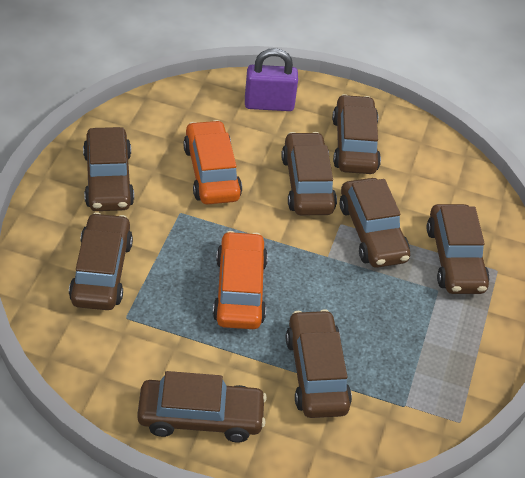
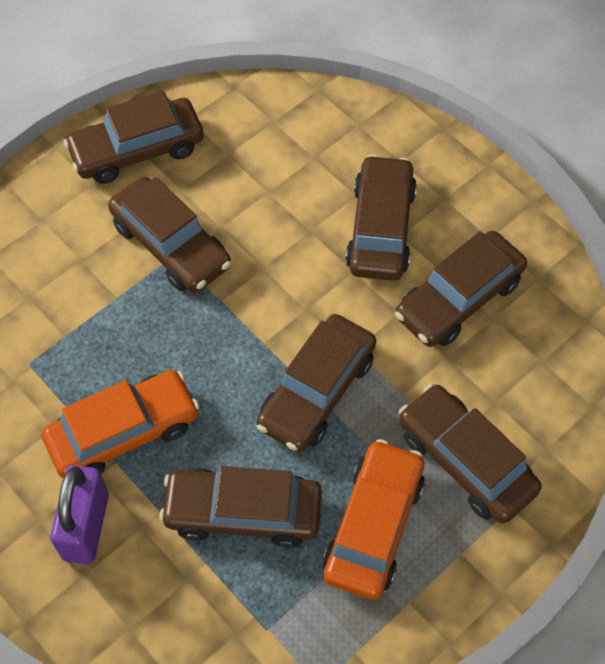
brown car: [69,212,133,310] [83,127,134,211] [137,371,267,442] [281,132,337,215] [286,309,352,418] [332,94,381,174] [340,178,410,268] [427,204,490,294] = 8 -> [64,91,204,184] [108,176,231,293] [159,466,322,548] [256,314,376,452] [345,154,417,281] [395,231,527,347] [399,384,542,524] = 7

